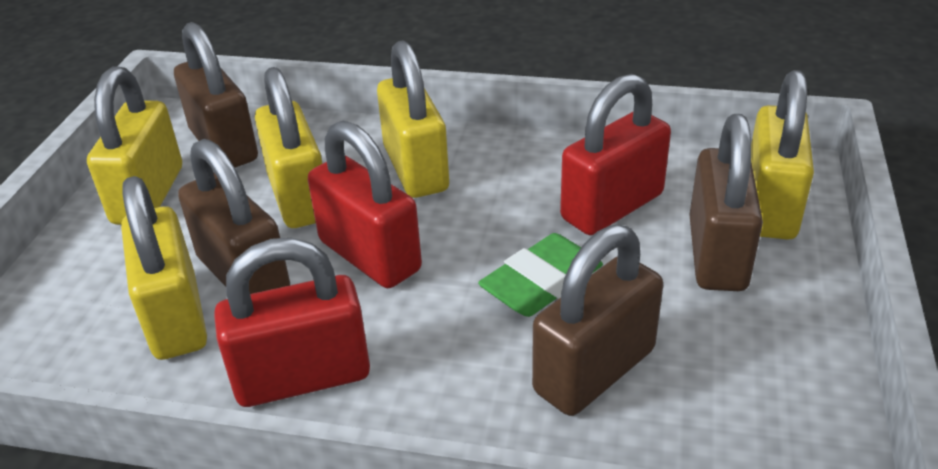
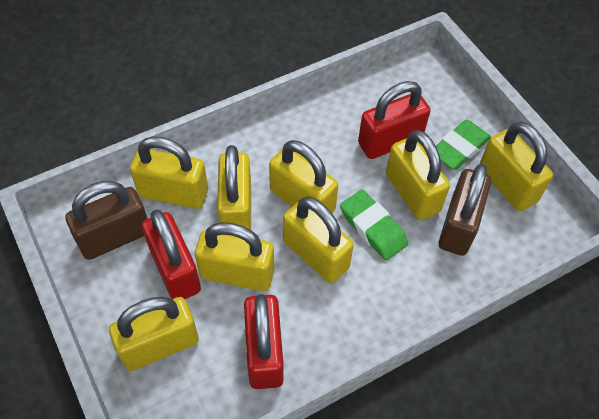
brown padlock: [174,22,258,168] [178,139,290,294] [532,224,663,416] [689,114,763,291] = 4 -> [65,181,148,260] [439,164,491,256] = 2
green eraser: [478,233,603,317] = 1 -> [340,190,408,261] [436,119,491,170] = 2
yellow padlock: [87,66,182,225] [121,176,207,360] [255,67,323,228] [377,40,449,198] [751,70,814,240] = 5 -> [109,297,199,371] [130,136,208,209] [195,222,274,291] [217,145,251,230] [269,140,338,213] [283,197,354,283] [386,130,450,221] [480,122,553,211] = 8

